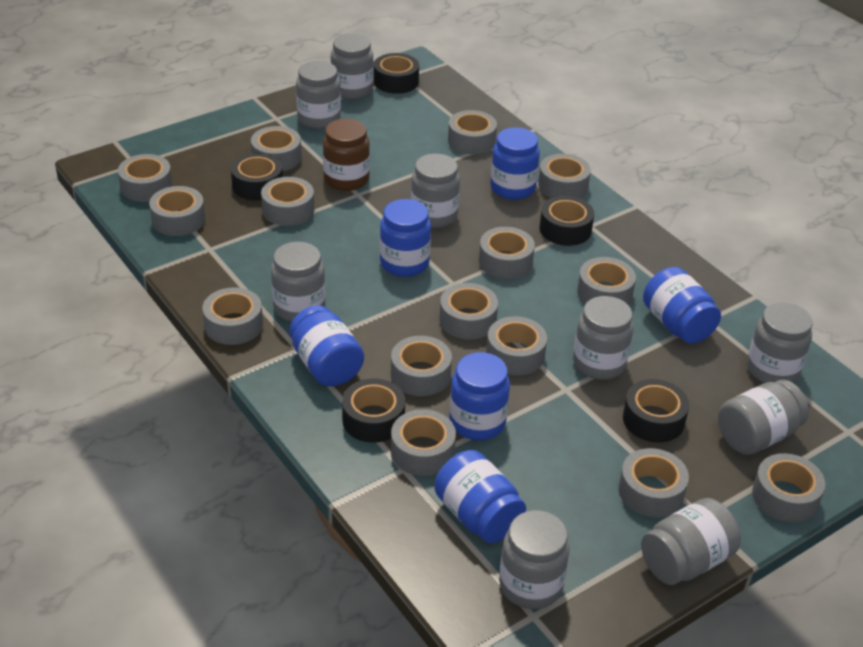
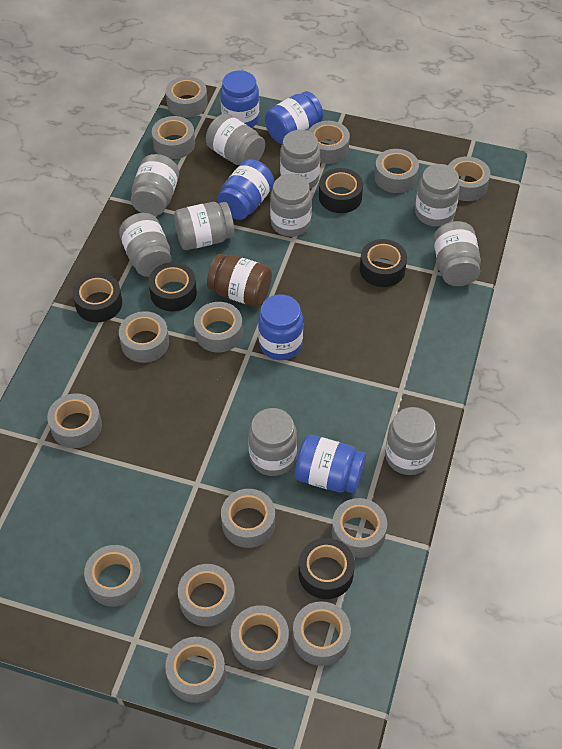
blue jar: [289,305,364,387] [380,199,431,277] [434,450,526,543] [449,352,510,440] [491,127,540,200] [643,267,721,344] = 6 -> [217,159,274,220] [220,70,259,128] [258,294,303,360] [265,91,323,144] [295,435,366,494] = 5
grey jar: [271,242,325,322] [296,61,341,129] [331,33,373,100] [411,154,460,228] [499,510,570,609] [573,296,633,380] [641,498,741,585] [718,380,809,455] [747,302,813,383] = 9 -> [119,213,172,277] [131,154,179,216] [174,202,235,250] [206,114,265,165] [248,408,297,476] [270,174,312,237] [280,130,320,189] [385,407,437,475] [415,164,460,226] [433,221,481,286] = 10

